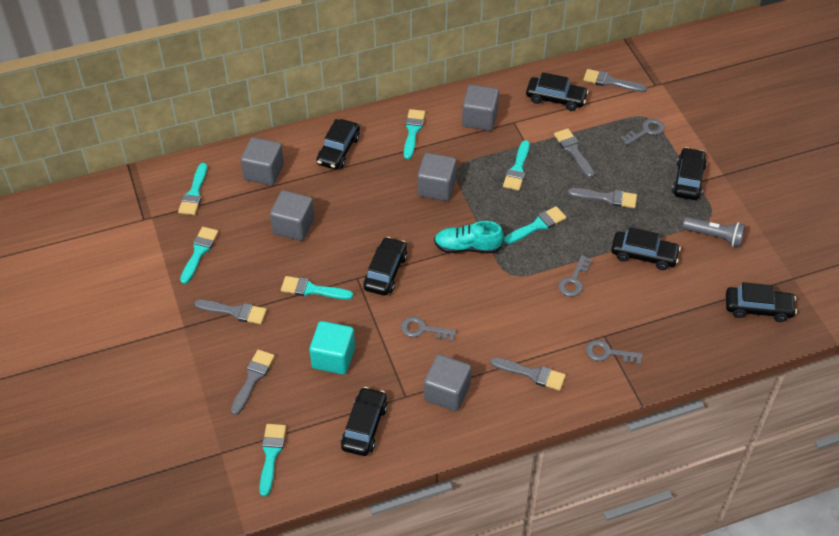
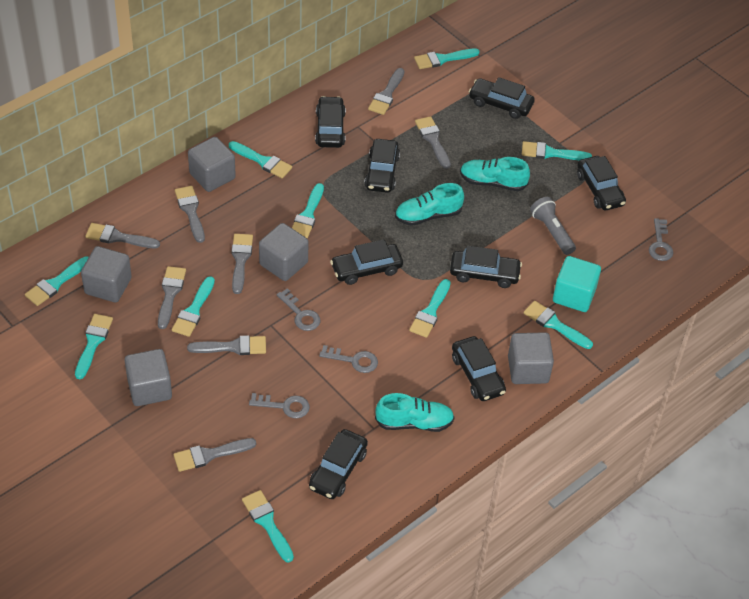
black car: [316,119,360,170] [341,387,388,456] [363,237,407,296] [526,72,589,111] [611,227,681,270] [672,147,707,200] [726,282,797,322] = 7 -> [309,429,368,499] [315,96,346,148] [330,239,403,285] [364,139,400,193] [450,246,522,288] [452,336,506,401] [469,77,535,119] [577,156,626,210] = 8
grey brush: [194,300,267,324] [231,350,275,415] [490,357,566,391] [554,128,594,178] [568,188,637,208] [583,69,647,92] = 6 -> [85,223,160,248] [158,266,186,329] [174,438,256,472] [175,186,205,243] [187,335,266,355] [231,234,253,294] [368,68,405,115] [415,116,451,169] = 8
turquoise brush: [178,163,207,215] [180,227,219,284] [259,424,286,497] [281,276,353,300] [404,109,425,159] [503,140,530,191] [504,206,566,244] = 7 -> [25,256,89,306] [75,314,113,379] [172,276,215,337] [229,141,292,178] [242,490,294,562] [292,183,324,238] [409,279,451,338] [414,48,480,69] [522,141,592,160] [524,301,593,349] = 10
turquoise shoe: [434,221,504,253] = 1 -> [375,393,454,432] [395,183,464,226] [460,157,530,191] = 3

